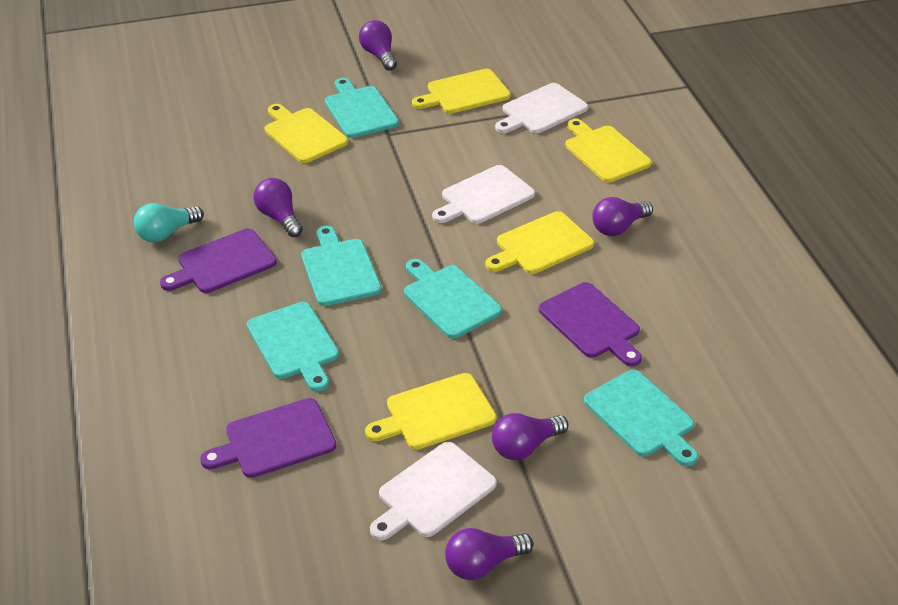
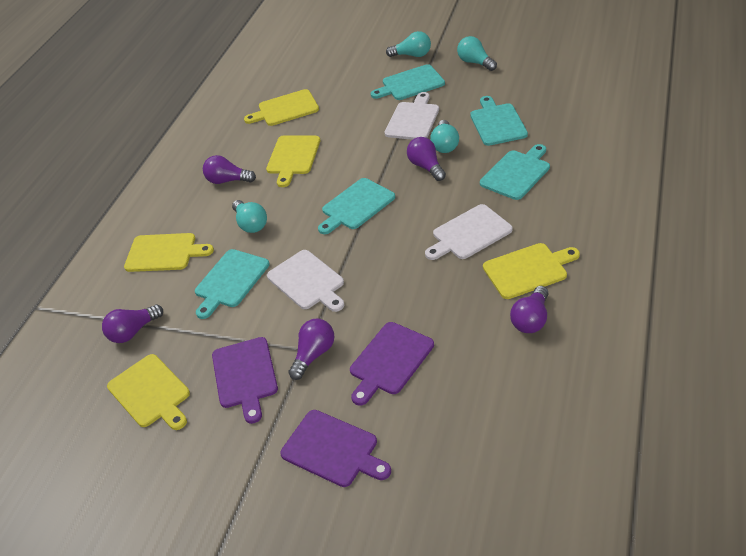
turquoise light bulb: [134,203,204,242] = 1 -> [232,200,267,233] [386,31,431,57] [430,120,459,153] [457,36,497,71] = 4

